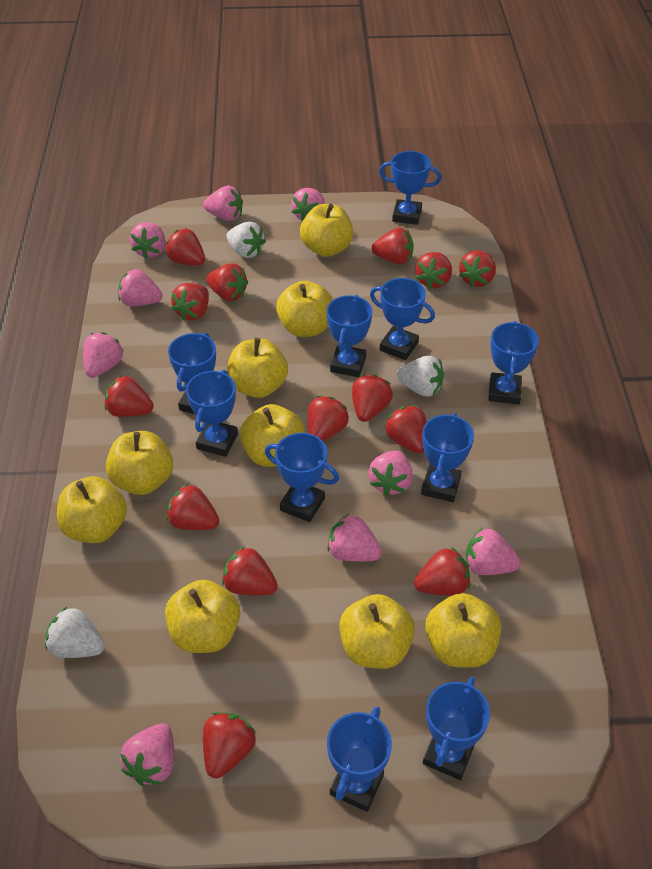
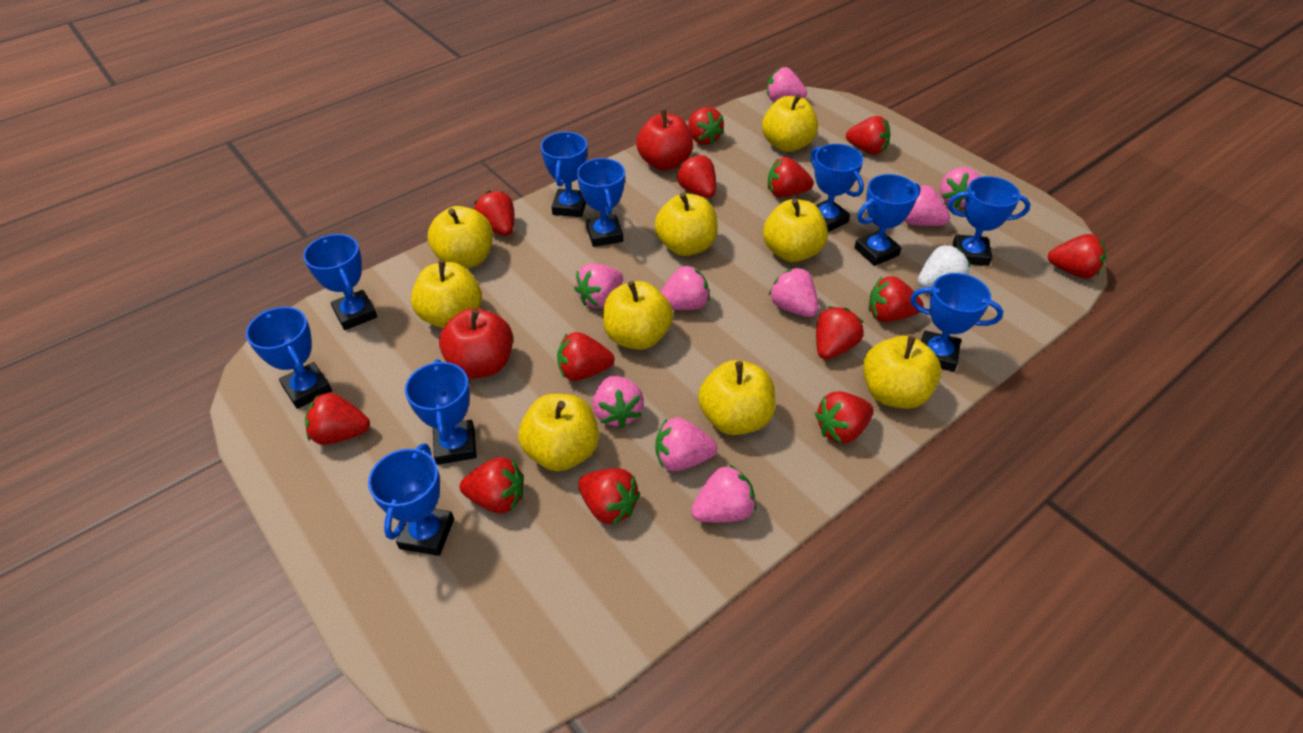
red apple: none = 0 -> [439,308,513,379] [636,109,693,171] = 2
red strawberry: [105,376,154,417] [165,228,205,266] [166,484,219,530] [171,283,209,321] [203,712,256,778] [206,263,248,301] [222,546,278,595] [307,396,349,441] [352,374,393,422] [371,227,413,264] [385,405,427,453] [414,548,470,596] [415,252,452,289] [459,250,496,287] = 14 -> [305,393,370,445] [460,457,524,514] [474,191,514,236] [557,332,614,381] [578,468,640,525] [677,154,716,198] [688,107,724,145] [768,157,814,197] [815,392,874,444] [816,307,864,360] [846,116,891,155] [869,276,924,322] [1048,234,1106,278] = 13
white strawberry: [45,606,105,658] [226,222,266,258] [397,356,444,397] = 3 -> [918,244,970,288] = 1

